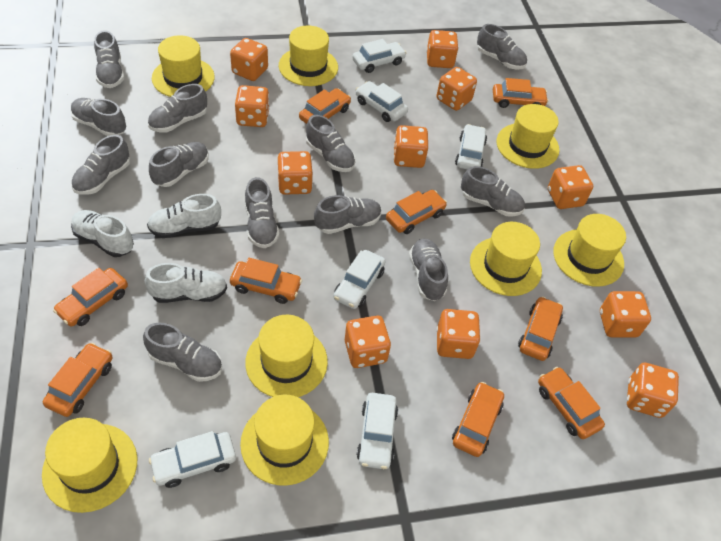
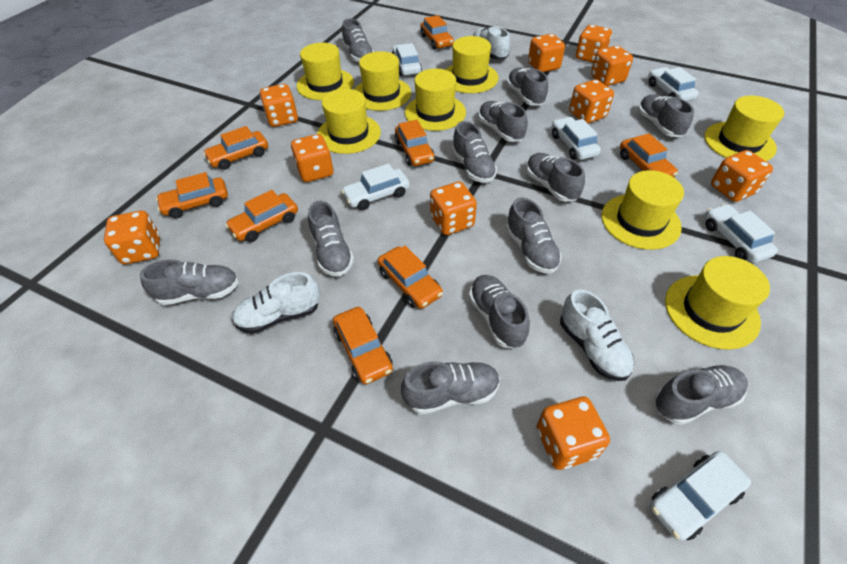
orange car: [43,343,113,417] [53,268,128,327] [230,258,302,304] [299,88,351,124] [386,190,447,234] [452,382,504,457] [493,78,549,108] [518,296,563,361] [538,367,605,439] = 9 -> [156,172,228,218] [203,126,268,170] [225,190,298,242] [333,307,393,384] [378,245,443,309] [395,120,435,166] [420,15,454,50] [620,133,678,177] = 8
orange dice: [230,38,268,81] [235,85,269,127] [278,151,313,195] [345,316,391,368] [394,125,428,168] [426,30,458,68] [437,67,477,111] [437,309,480,359] [548,165,593,209] [600,291,651,338] [627,363,679,418] = 11 -> [104,211,160,264] [260,84,298,127] [291,134,333,182] [430,182,477,235] [528,34,565,72] [537,397,610,470] [569,79,614,124] [576,25,612,63] [591,45,633,86] [711,150,773,202] = 10

